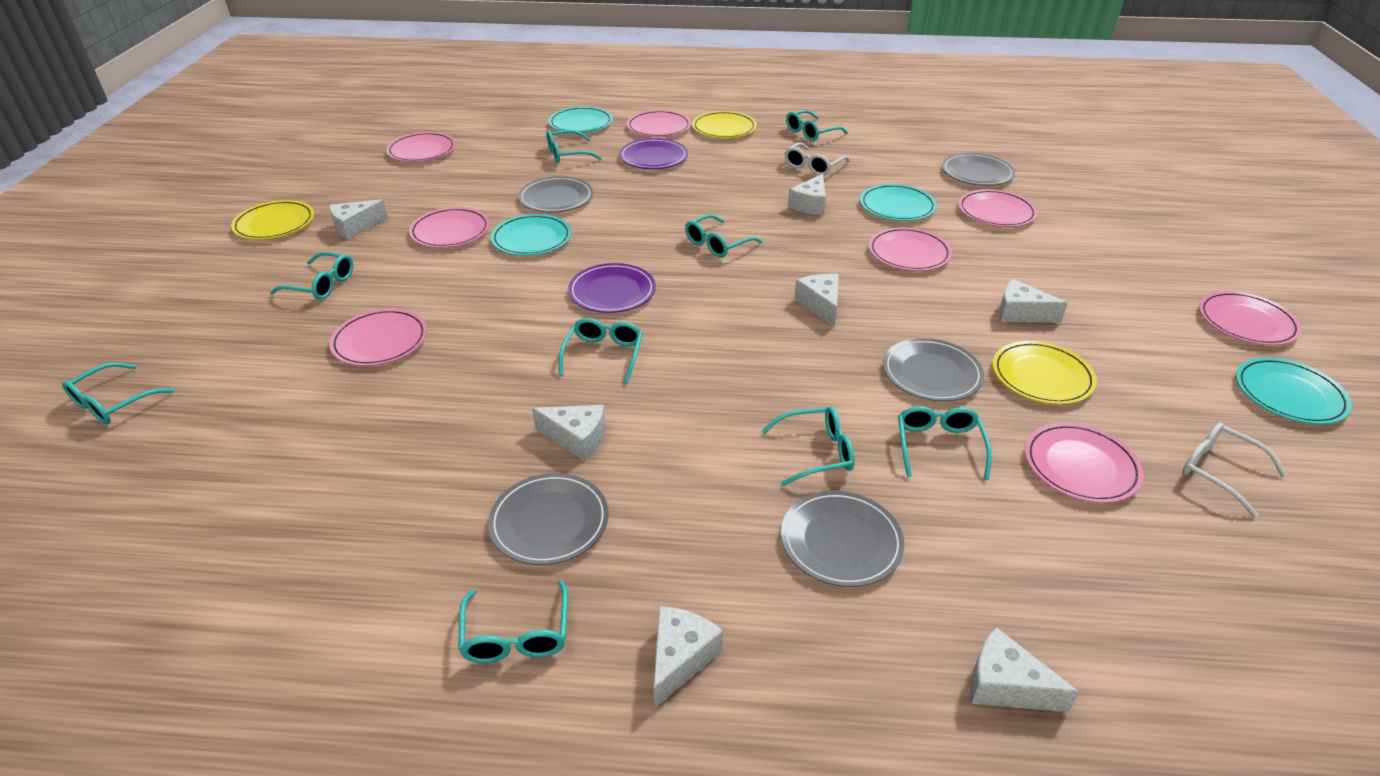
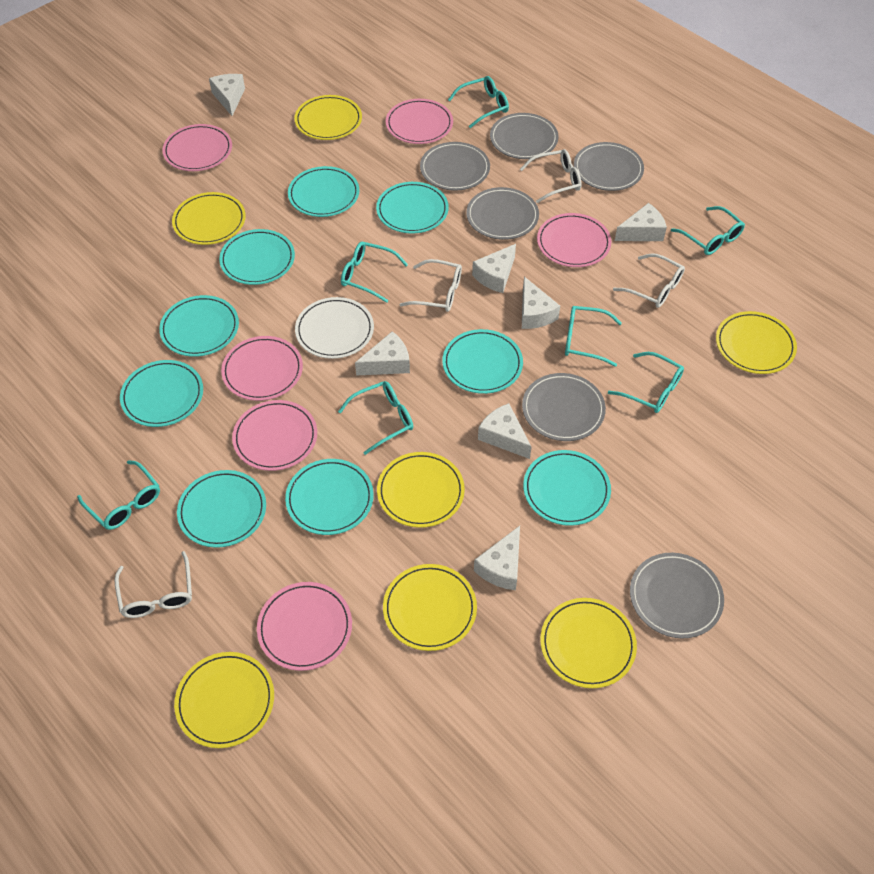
grey plate: [488,473,609,565] [518,176,593,213] [781,491,904,587] [883,338,984,401] [942,153,1015,186] = 5 -> [420,142,490,191] [466,187,539,240] [490,113,559,159] [522,373,606,441] [574,142,644,191] [630,553,724,638] = 6
pink plate: [329,309,427,366] [386,132,456,162] [409,207,490,248] [627,110,691,137] [868,227,952,271] [958,189,1038,227] [1025,423,1144,503] [1199,291,1302,346] = 8 -> [162,124,232,171] [221,336,303,401] [232,400,317,471] [257,582,352,671] [386,99,453,144] [537,213,611,267] = 6
purple plate: [568,263,656,313] [619,138,688,169] = 2 -> none = 0
turquoise glasses: [62,362,175,424] [270,252,353,300] [458,580,568,664] [546,130,602,163] [559,318,643,384] [685,214,762,258] [762,406,855,486] [786,110,848,141] [898,406,992,480] = 9 -> [77,460,160,530] [338,381,413,455] [341,242,408,303] [448,76,509,128] [565,306,622,367] [608,352,684,413] [671,206,745,255] = 7
turquoise plate: [491,214,571,256] [549,106,613,133] [860,184,937,221] [1236,357,1352,424] = 4 -> [120,360,203,427] [159,295,239,357] [177,470,266,548] [219,229,295,285] [285,459,374,535] [288,166,359,217] [376,182,449,233] [442,329,523,394] [523,450,611,526] = 9
white glasses: [785,142,850,175] [1182,422,1287,518] = 2 -> [114,551,192,618] [399,259,462,312] [520,149,582,203] [613,253,685,308] = 4
white plate: none = 0 -> [295,297,374,359] = 1
yellow plate: [231,200,314,240] [692,111,757,138] [993,341,1097,405] = 3 -> [172,192,246,245] [174,652,274,748] [295,95,362,140] [377,452,465,528] [383,564,477,651] [540,598,637,688] [716,311,797,374] = 7

